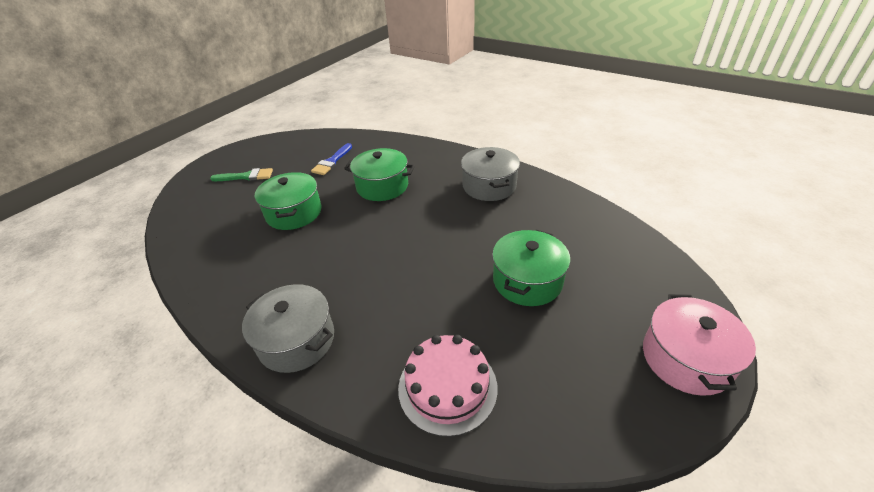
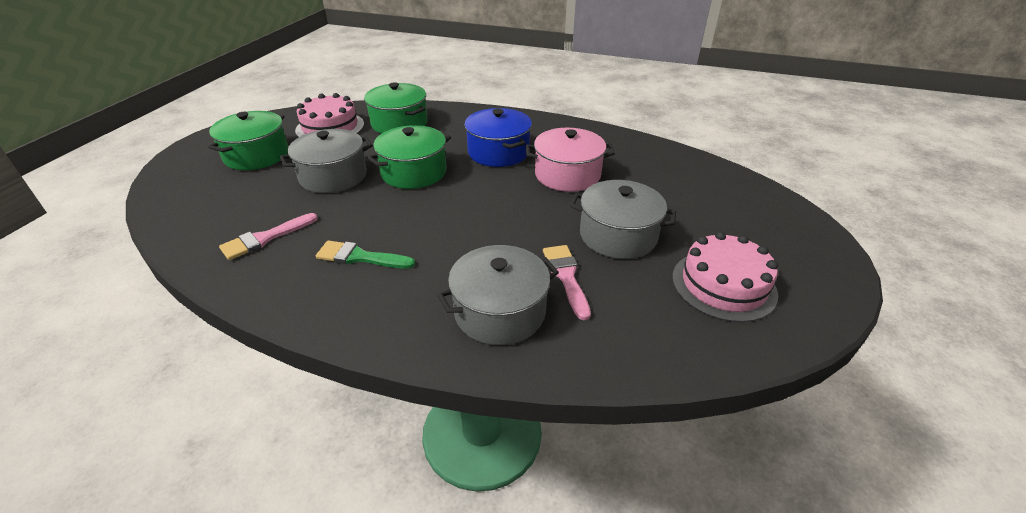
blue brush: [311,143,352,175] = 1 -> none = 0
blue pot: none = 0 -> [464,108,532,167] = 1
grey pot: [242,284,334,373] [461,147,520,201] = 2 -> [280,129,373,193] [437,245,559,345] [570,180,676,259] = 3
pink brush: none = 0 -> [219,213,318,260] [543,245,591,320] = 2
pink cake: [398,335,498,437] = 1 -> [295,93,364,138] [672,232,778,322] = 2

